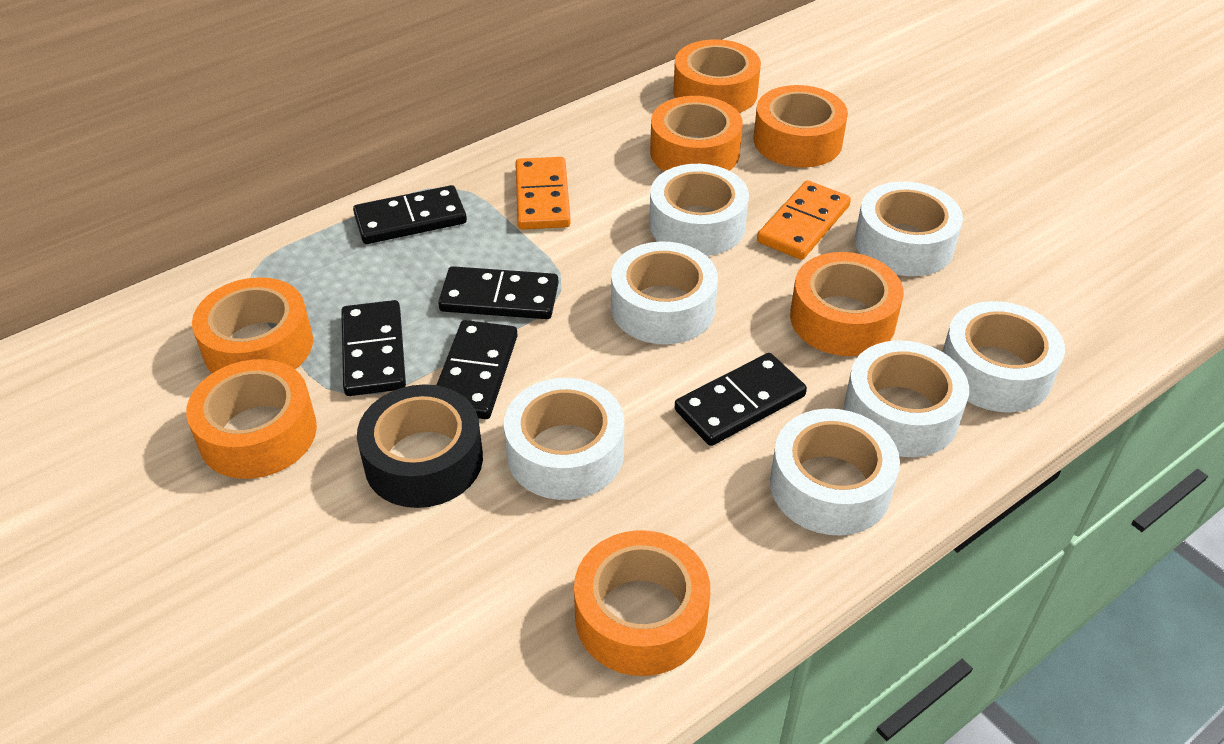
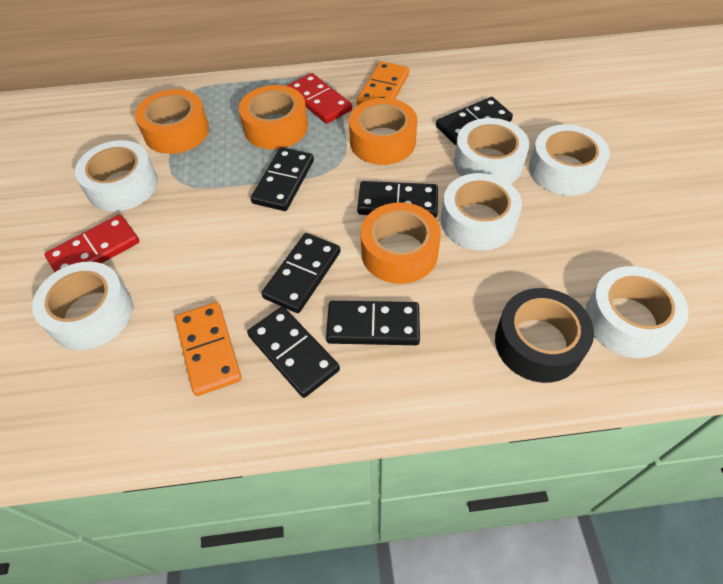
black domino: [341,300,406,396] [353,185,467,244] [437,320,518,419] [438,266,559,319] [675,353,807,446] = 5 -> [247,306,340,398] [251,147,314,211] [261,233,341,313] [326,301,420,345] [357,181,438,218] [436,97,513,145] = 6
orange tape: [186,359,317,479] [192,277,313,373] [574,530,710,676] [650,96,743,171] [673,39,761,113] [753,85,848,168] [790,252,904,356] = 7 -> [135,89,209,154] [239,85,308,149] [349,98,417,165] [361,202,441,284] = 4
red domino: none = 0 -> [45,214,140,272] [287,73,352,124] = 2
white tape: [504,378,624,500] [611,241,718,344] [649,164,749,256] [770,409,900,535] [844,340,969,457] [855,181,963,276] [942,301,1065,412] = 7 -> [32,262,133,350] [75,140,158,212] [441,173,522,251] [454,118,529,183] [529,124,610,196] [585,266,689,358] = 6

